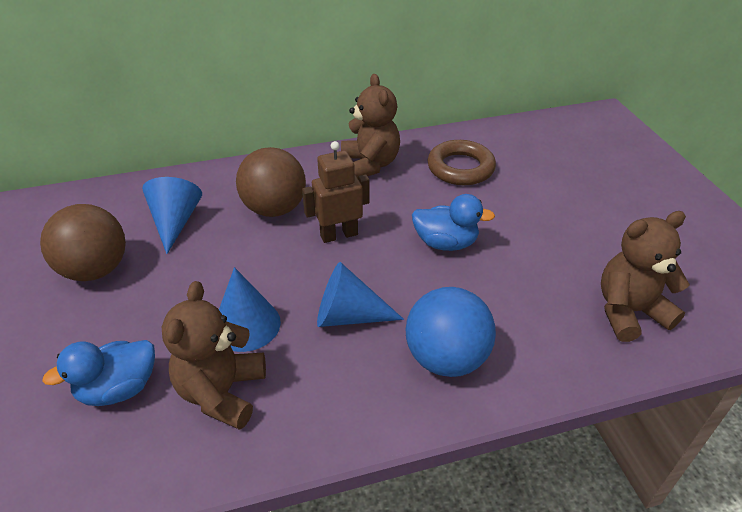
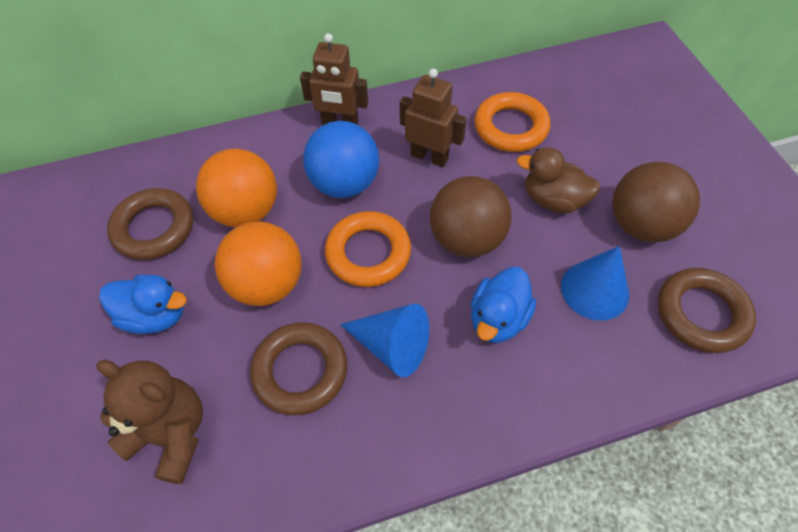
blue cone: [142,177,202,254] [219,267,281,352] [317,262,404,327] = 3 -> [340,304,429,377] [561,246,629,321] = 2
brown duck: none = 0 -> [517,147,600,213] = 1
brown ring: [428,140,496,185] = 1 -> [107,188,193,260] [250,322,347,415] [658,268,756,353] = 3
brown robot: [302,141,369,243] = 1 -> [300,33,368,125] [400,68,467,167] = 2
brown teddy bear: [162,281,266,430] [341,74,400,178] [601,211,690,342] = 3 -> [96,360,203,484] = 1
orange ball: none = 0 -> [196,148,277,227] [215,221,302,306] = 2
orange ring: none = 0 -> [325,211,411,287] [474,92,550,152] = 2

